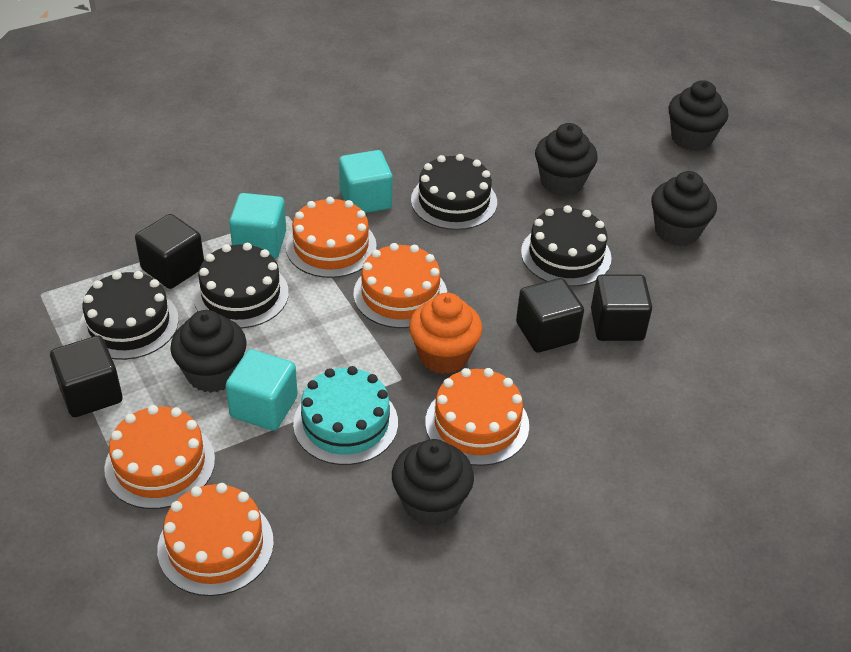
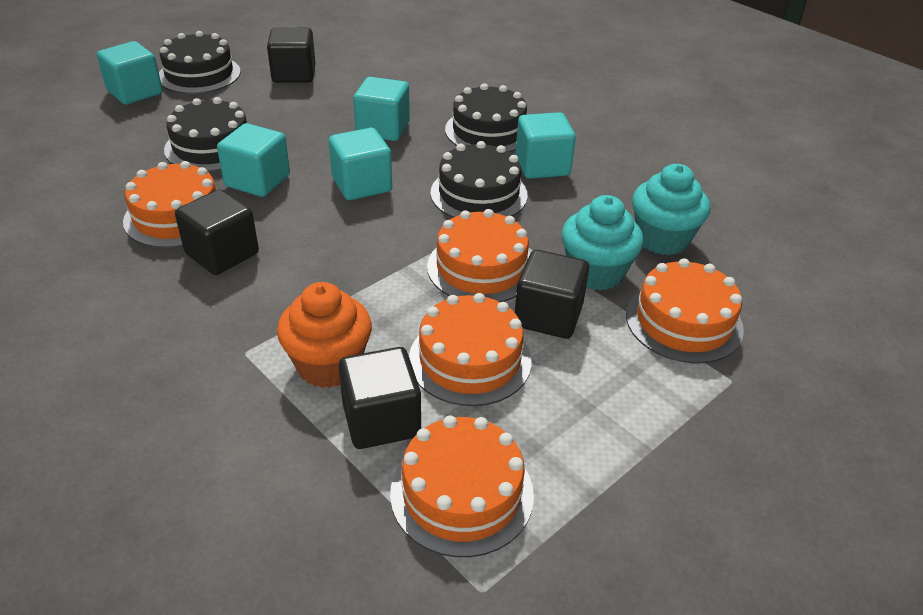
black cupcake: [170,310,247,393] [392,439,474,526] [535,123,597,196] [651,171,717,246] [669,80,728,151] = 5 -> none = 0
turquoise cake: [293,366,398,465] = 1 -> none = 0
turquoise cube: [226,349,298,431] [229,193,286,259] [339,150,393,213] = 3 -> [97,41,163,105] [217,123,290,197] [329,128,392,200] [353,77,410,141] [515,112,576,179] = 5
turquoise cupcake: none = 0 -> [562,195,644,291] [632,164,710,255] = 2

